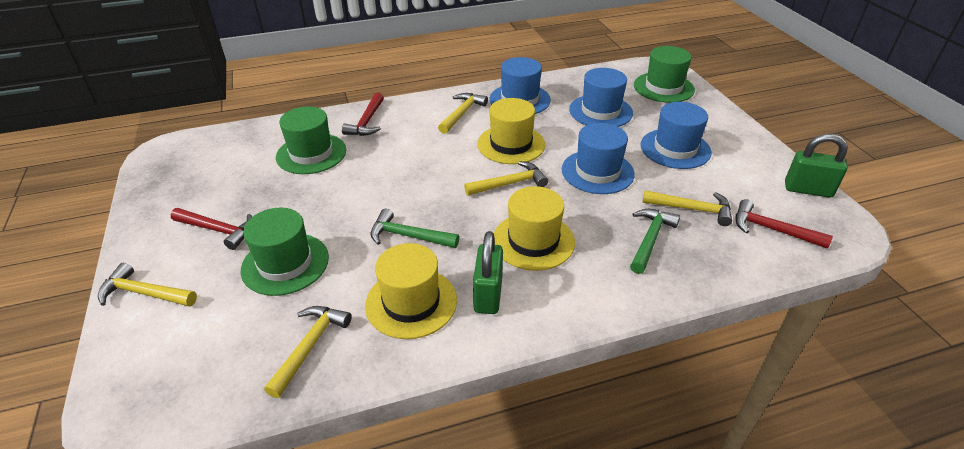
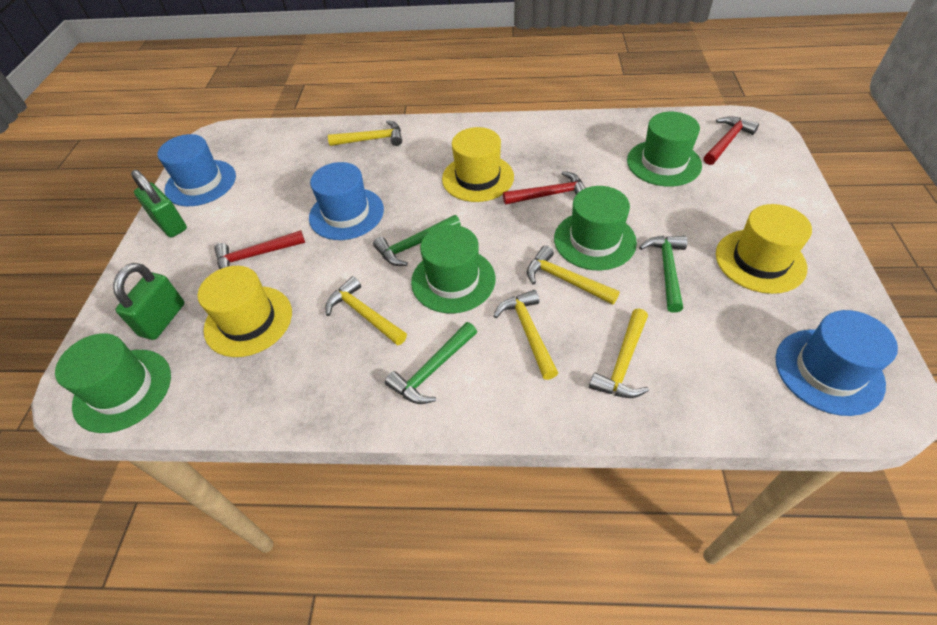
blue hat: [489,57,551,114] [562,123,635,194] [569,68,633,127] [641,102,711,169] = 4 -> [158,134,236,206] [309,162,384,240] [775,310,898,416] = 3
green hammer: [371,209,459,248] [630,209,680,274] = 2 -> [373,215,461,266] [385,322,477,404] [639,236,687,313] = 3
green hat: [241,207,329,296] [276,106,346,174] [634,46,695,103] = 3 -> [55,333,171,433] [411,225,495,313] [554,186,637,271] [627,112,702,187] = 4

